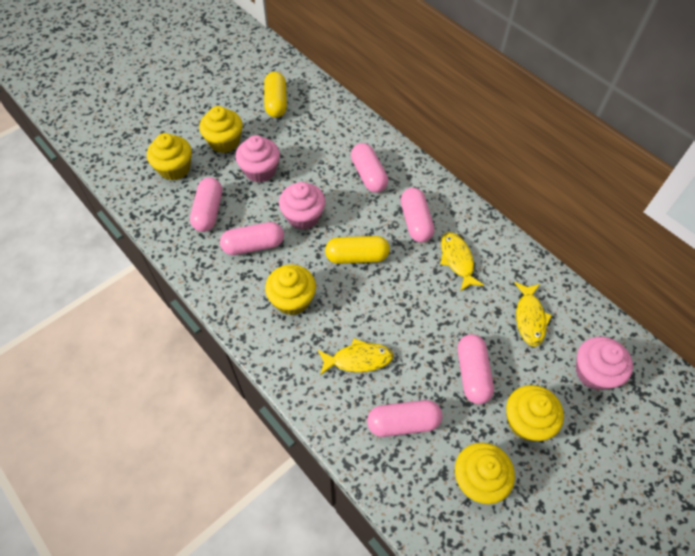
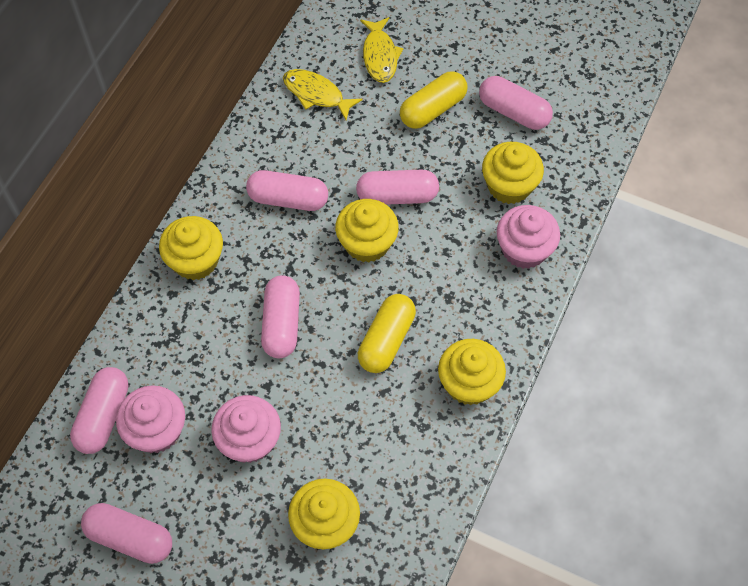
yellow fish: [318,338,394,376] [440,232,484,292] [515,282,552,347] = 3 -> [283,69,362,120] [360,17,403,83] = 2

